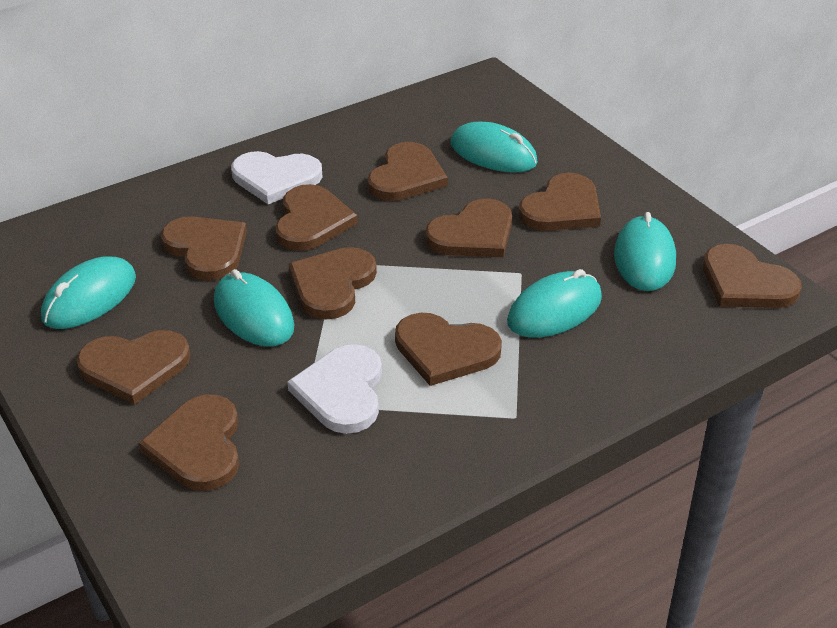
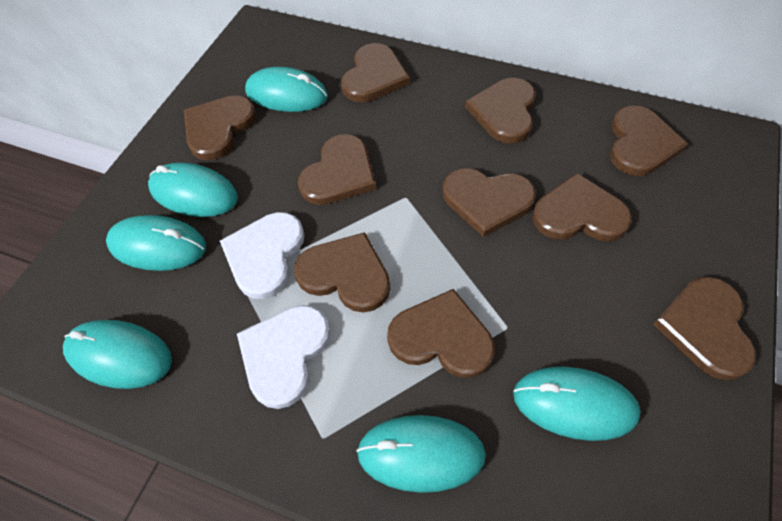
turquoise mouse: [41,257,136,329] [214,269,294,346] [451,122,538,173] [507,269,602,338] [614,212,676,291] = 5 -> [63,320,172,389] [106,215,206,271] [148,163,238,217] [245,67,328,112] [356,415,486,493] [513,367,641,441] = 6

